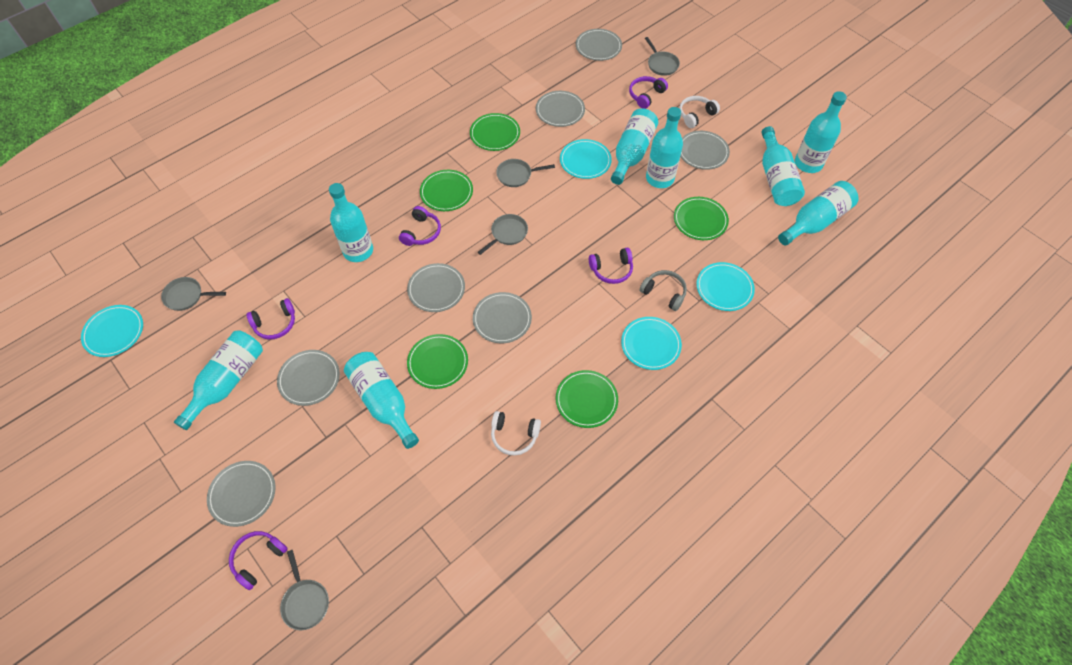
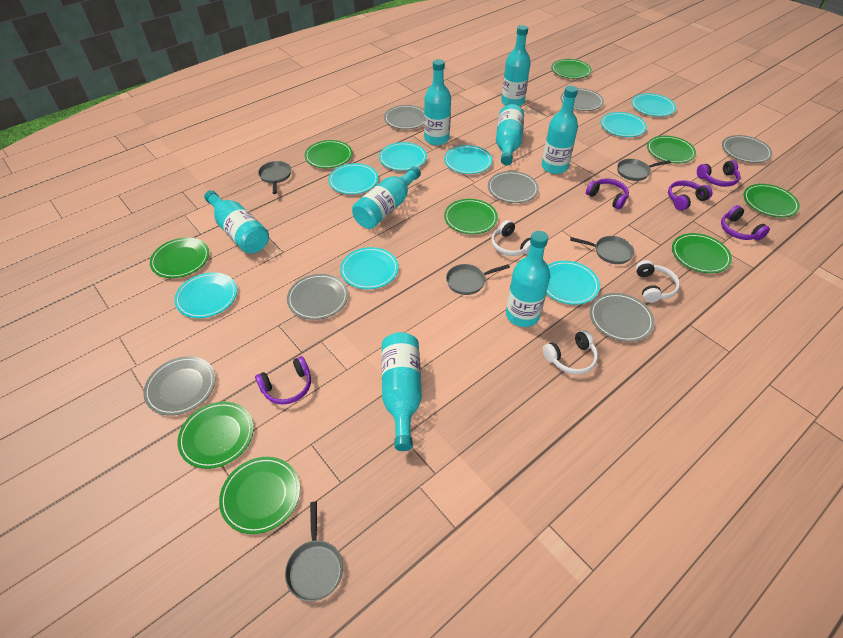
green plate: [407,334,468,389] [420,170,473,211] [470,113,520,151] [556,370,618,428] [674,197,729,240] = 5 -> [150,237,209,278] [178,402,254,469] [219,457,300,534] [305,140,353,168] [444,199,498,234] [551,59,592,79] [647,136,696,163] [672,233,732,273] [744,184,800,217] = 9
grey headphones: [639,270,687,311] = 1 -> none = 0
turquoise plate: [81,305,143,357] [560,139,612,179] [621,317,682,370] [696,262,755,311] = 4 -> [174,272,237,318] [328,163,378,194] [340,247,399,289] [379,142,427,171] [444,145,492,174] [546,261,600,305] [601,112,647,137] [631,93,676,117] = 8
white headphones: [491,411,541,455] [679,96,720,128] = 2 -> [491,220,531,256] [543,330,598,374] [636,260,680,303] = 3

